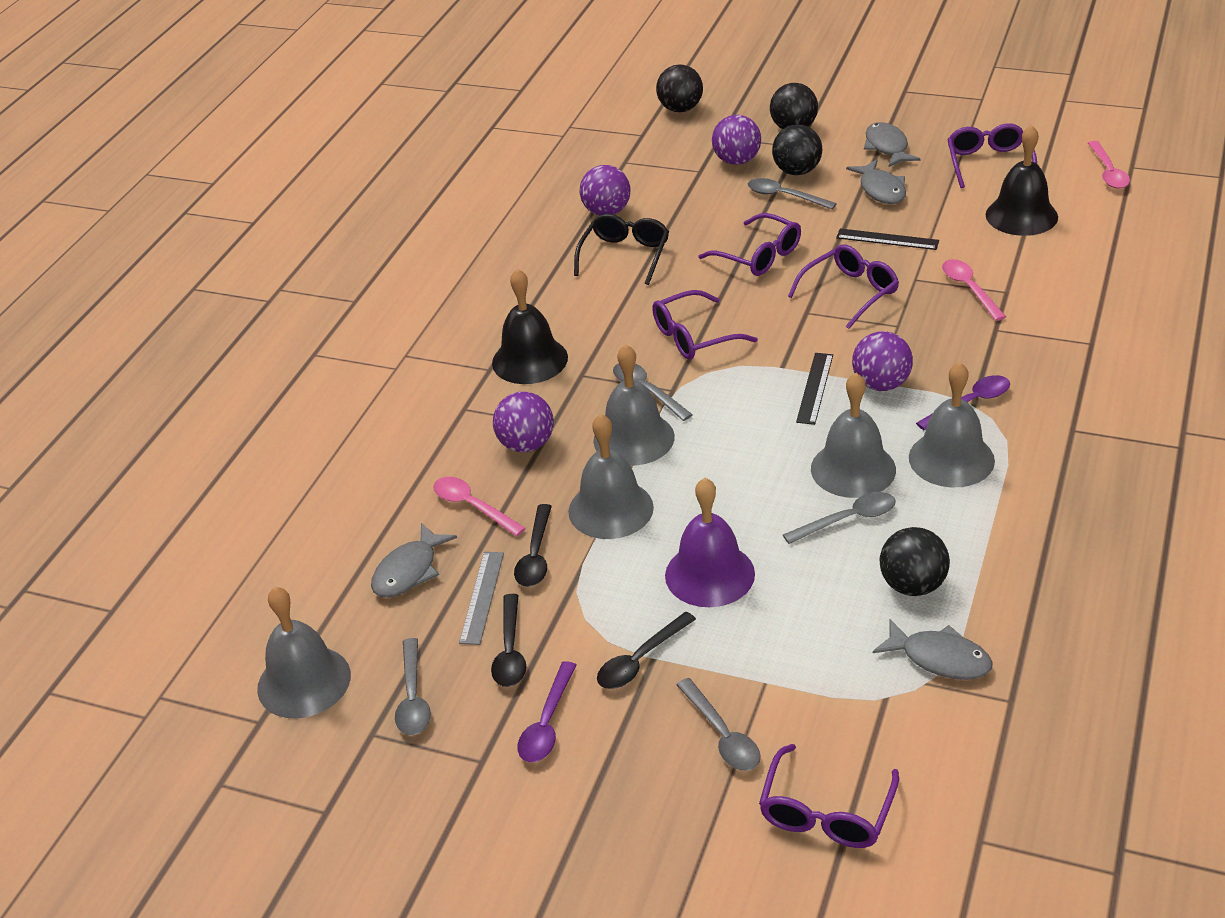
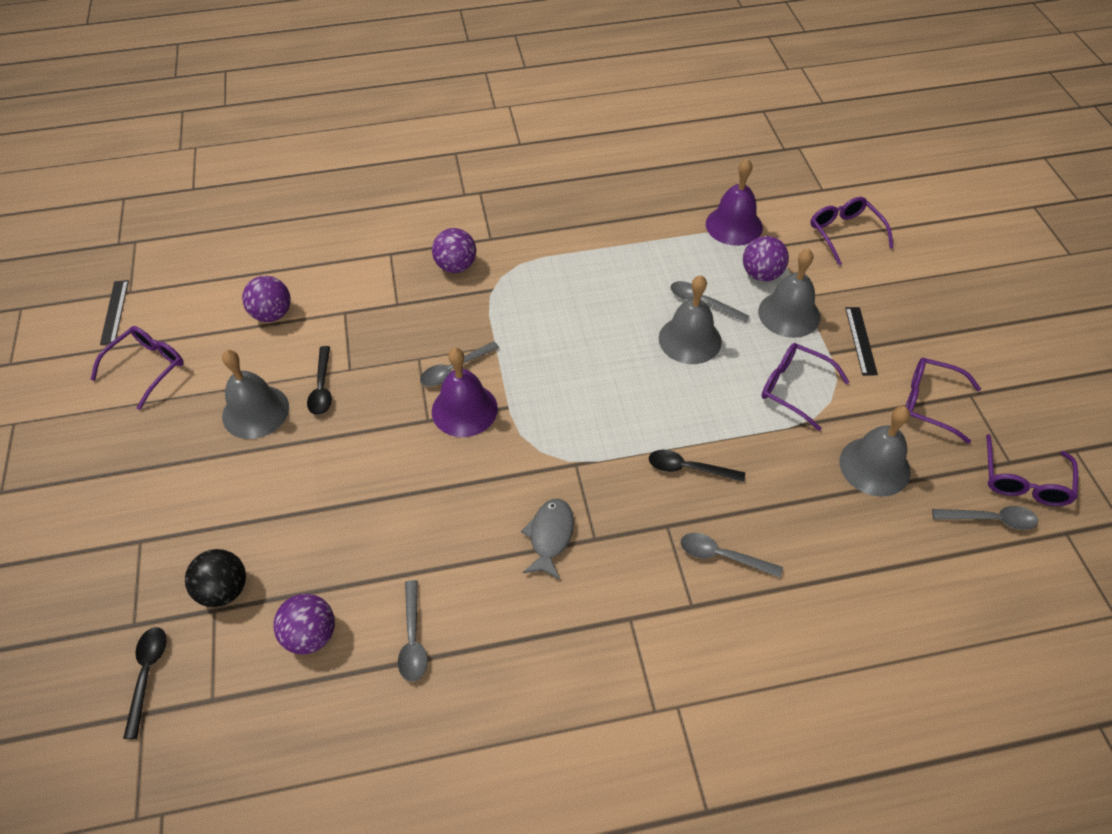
black ball: [656,64,703,112] [770,83,818,129] [772,125,822,175] [880,527,950,596] = 4 -> [185,549,246,607] = 1
black bell: [492,269,568,384] [986,125,1058,236] = 2 -> none = 0
black glasses: [574,214,669,285] = 1 -> none = 0
grey bell: [257,587,351,718] [568,414,654,539] [593,344,675,466] [811,373,896,498] [909,362,995,487] = 5 -> [222,350,289,439] [659,275,722,364] [758,249,820,338] [839,406,911,497] = 4
grey fish: [371,523,457,598] [846,160,906,204] [864,122,921,167] [873,619,993,680] = 4 -> [521,499,574,580] = 1
grey ruler: [459,552,504,645] = 1 -> none = 0
pink spoon: [433,477,526,536] [942,259,1006,321] [1088,141,1130,189] = 3 -> none = 0
purple bell: [665,478,755,607] = 1 -> [432,348,498,437] [706,159,763,246] = 2
purple spoon: [517,661,577,762] [916,375,1010,430] = 2 -> none = 0

